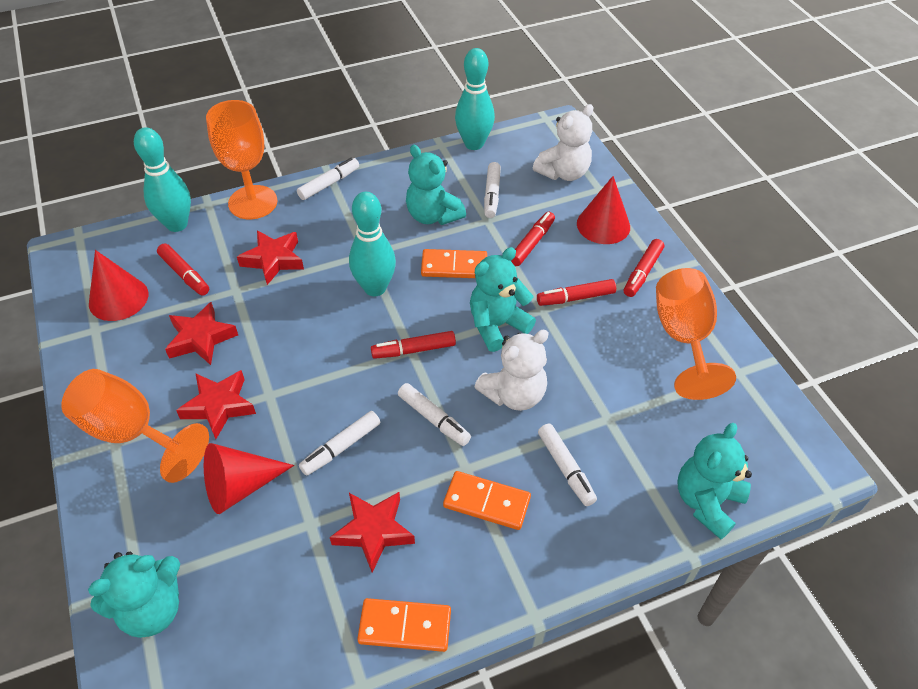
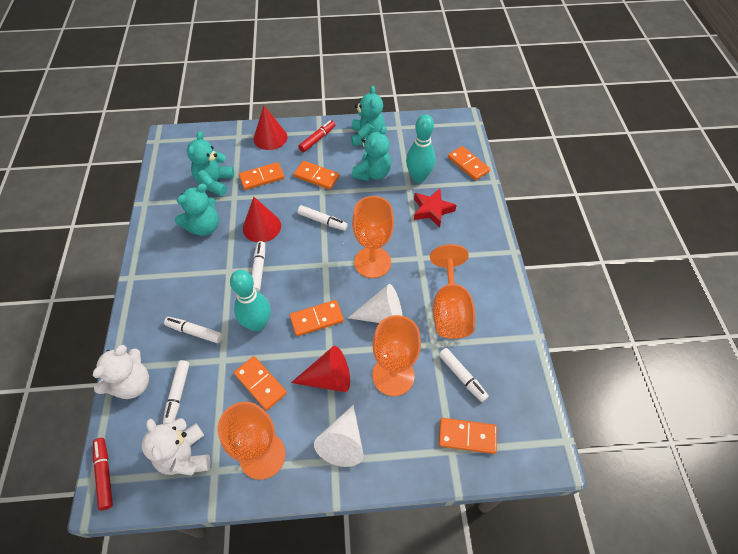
orange domino: [357,598,451,652] [421,249,487,278] [443,471,531,530] = 3 -> [234,356,287,410] [239,162,285,190] [290,300,344,336] [294,161,339,190] [439,418,497,454] [448,146,490,180] = 6
orange goblet: [61,369,209,483] [206,100,278,219] [656,268,736,400] = 3 -> [218,402,286,480] [352,196,394,278] [372,315,421,396] [430,244,475,339] = 4
red marker: [157,244,209,296] [371,331,456,359] [511,212,555,266] [537,279,616,306] [624,239,664,297] = 5 -> [93,438,113,510] [298,120,335,152] = 2
red star: [165,302,238,365] [176,370,256,439] [237,230,304,285] [330,492,415,572] = 4 -> [414,188,457,228] = 1
turquoise bowling pin: [134,127,191,232] [349,192,396,296] [455,48,495,150] = 3 -> [230,270,271,332] [406,114,436,183] = 2
white cone: none = 0 -> [314,405,364,467] [348,284,403,323] = 2

